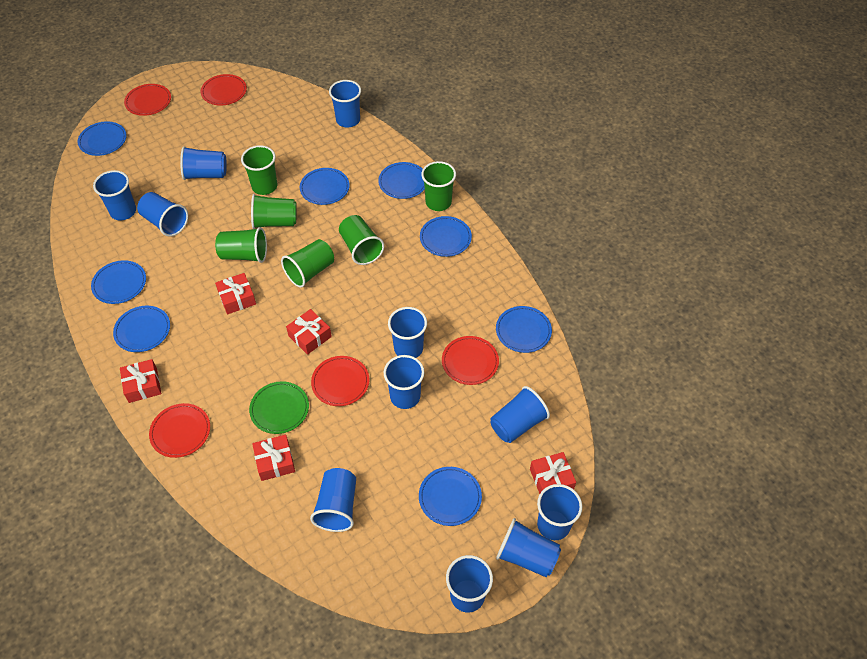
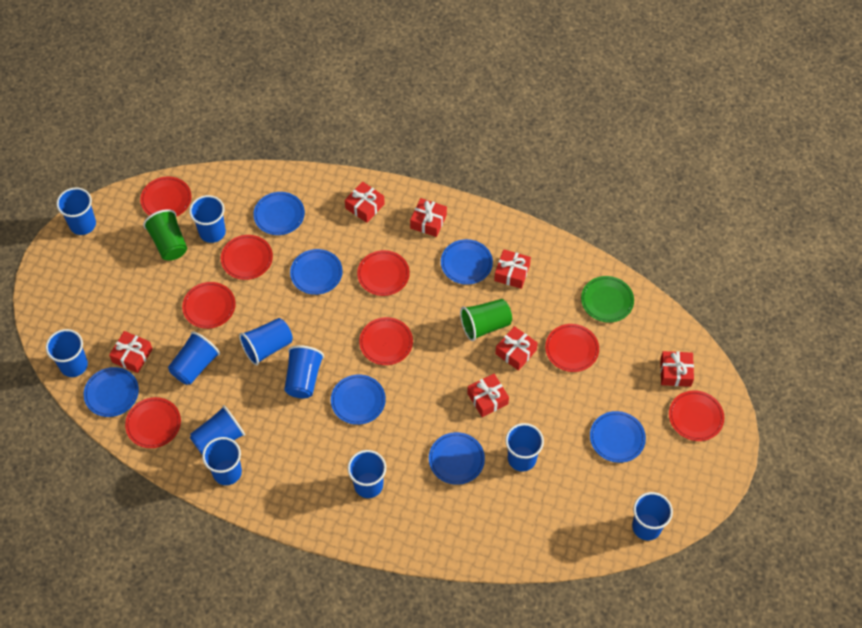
blue plate: [78,121,127,156] [91,260,146,304] [113,306,170,352] [300,168,350,205] [378,162,425,199] [419,467,482,526] [420,216,472,257] [496,306,552,353] = 8 -> [84,367,139,417] [253,192,305,235] [290,249,343,295] [331,375,386,425] [429,432,485,485] [441,239,493,285] [590,411,646,463] = 7
green cup: [215,227,267,263] [241,145,277,195] [251,194,297,229] [281,239,334,288] [339,215,384,265] [421,161,456,211] = 6 -> [143,209,187,261] [460,299,512,341] = 2
red gift: [120,359,161,403] [215,273,256,314] [252,435,295,481] [286,309,332,355] [530,452,576,494] = 5 -> [109,331,153,373] [345,182,385,223] [410,198,447,237] [467,374,509,417] [494,249,531,289] [495,326,538,371] [660,351,694,387] = 7
red plate: [124,84,171,116] [149,403,210,458] [201,74,247,105] [311,356,370,406] [442,336,499,385] = 5 -> [125,397,181,448] [140,176,191,217] [182,282,236,329] [221,235,273,280] [357,250,410,296] [359,317,413,365] [545,324,599,372] [669,390,724,441] = 8

